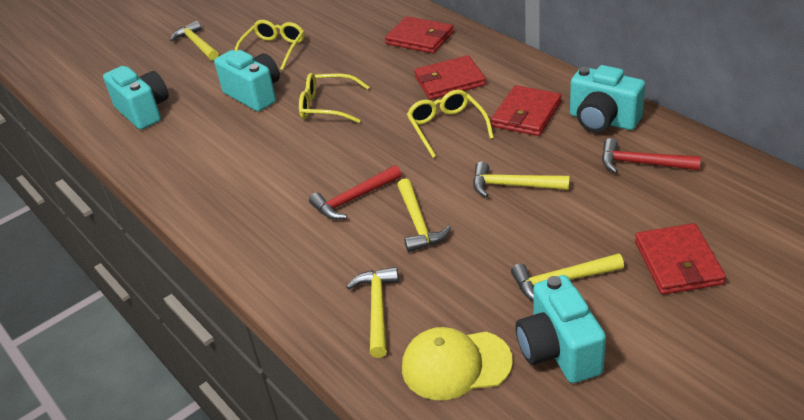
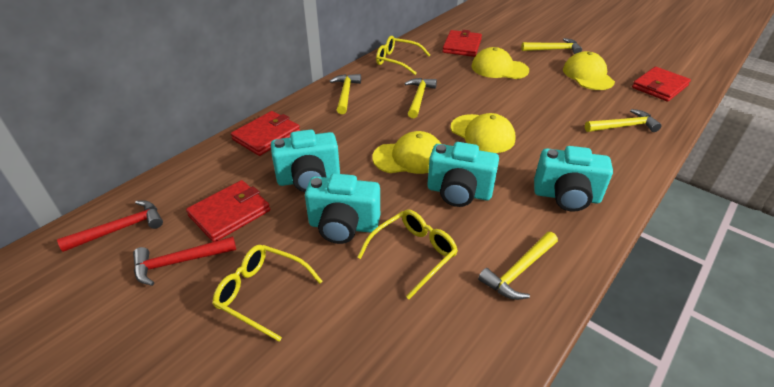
yellow cap: [402,327,513,400] = 1 -> [372,131,441,174] [451,113,516,153] [472,47,529,79] [563,51,615,90] = 4

